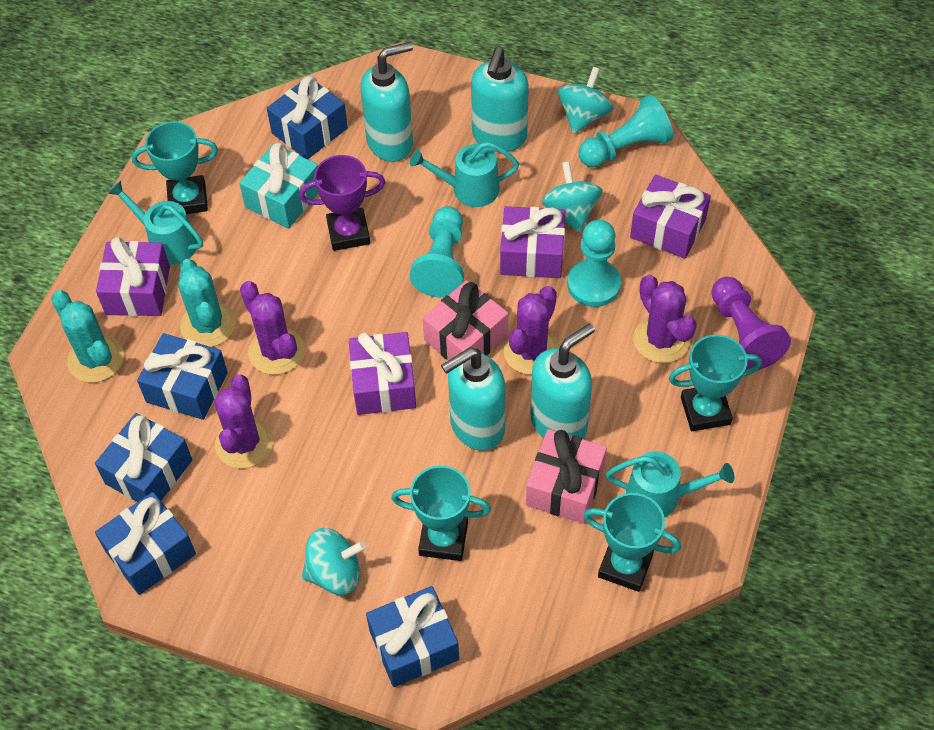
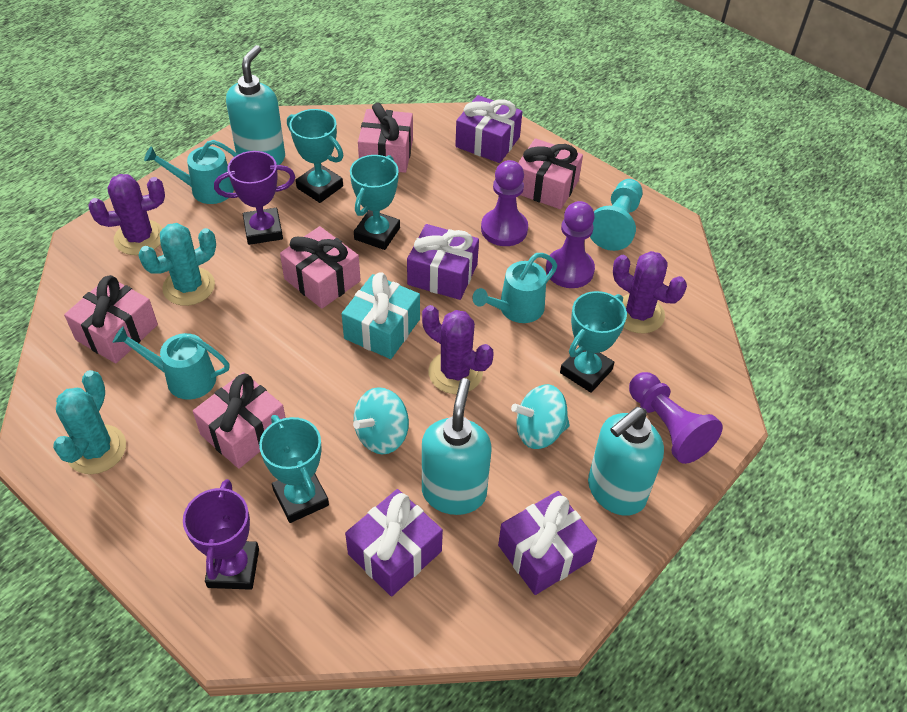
blue gift: [95,413,192,502] [95,492,196,595] [137,333,228,420] [267,76,348,159] [366,586,459,687] = 5 -> none = 0
pink gift: [422,280,508,360] [526,429,607,524] = 2 -> [64,275,158,363] [193,372,286,469] [280,226,361,309] [358,103,413,173] [518,138,583,209] = 5
purple cactus: [214,375,273,469] [240,281,305,375] [504,286,560,375] [633,275,697,363] = 4 -> [88,174,165,255] [422,305,494,394] [613,251,687,333] = 3
purple pawn: [711,277,791,370] = 1 -> [481,160,528,246] [546,201,595,288] [629,372,723,464] = 3
purple trophy: [299,155,385,251] = 1 -> [183,479,259,590] [214,151,295,245] = 2
turquoise pawn: [410,206,464,297] [568,220,621,307] [578,95,673,167] = 3 -> [590,179,642,251] = 1
turquoise soap dispenser: [360,42,413,162] [441,348,505,451] [471,47,529,152] [530,324,595,439] = 4 -> [226,45,285,165] [422,378,492,515] [588,407,664,516] = 3
turquoise spinning top: [302,528,366,595] [542,161,602,233] [558,67,613,134] = 3 -> [353,387,409,454] [511,384,570,449] = 2

